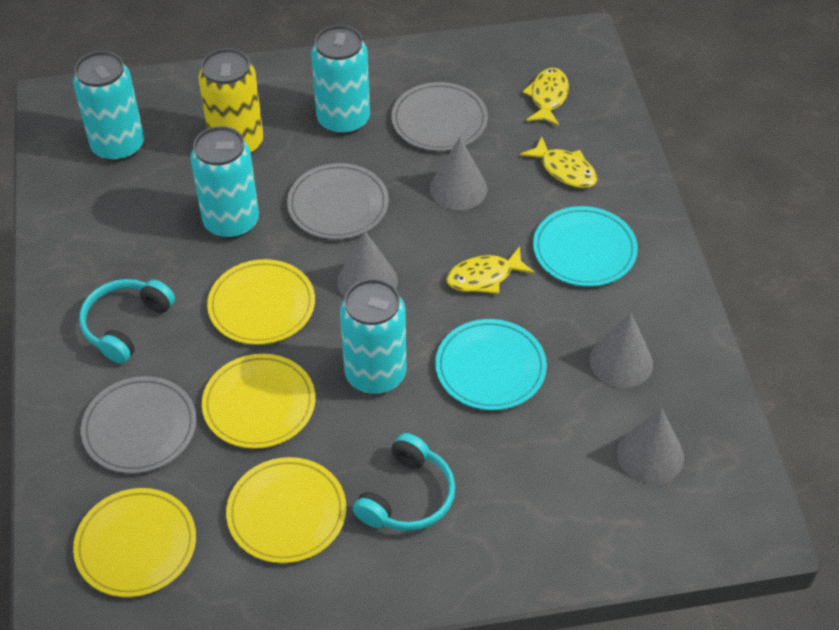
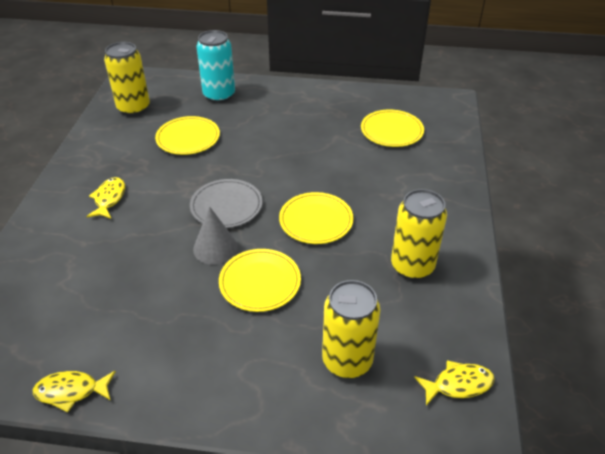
grey cone: [337,231,398,298] [430,137,487,210] [590,313,653,388] [617,408,684,484] = 4 -> [193,206,238,265] = 1
grey plate: [81,376,197,474] [287,163,389,239] [391,82,488,151] = 3 -> [190,179,263,228] = 1
turquoise can: [73,51,144,162] [191,126,259,239] [311,25,370,135] [340,279,406,395] = 4 -> [196,30,235,103] = 1
turquoise headphones: [79,279,175,364] [353,433,455,531] = 2 -> none = 0
turquoise plate: [435,319,547,410] [533,206,638,287] = 2 -> none = 0
yellow can: [198,48,264,154] = 1 -> [104,42,150,116] [322,280,381,378] [391,189,447,280] = 3

